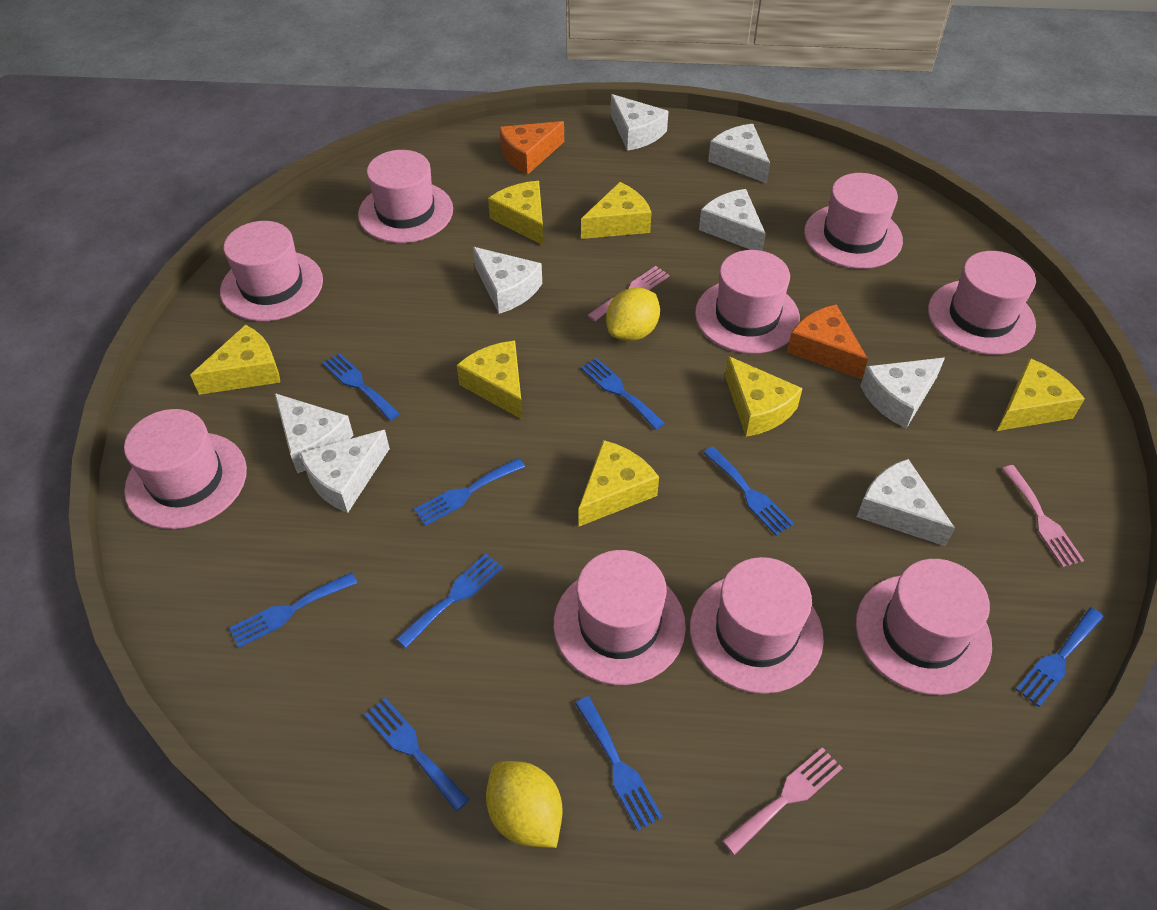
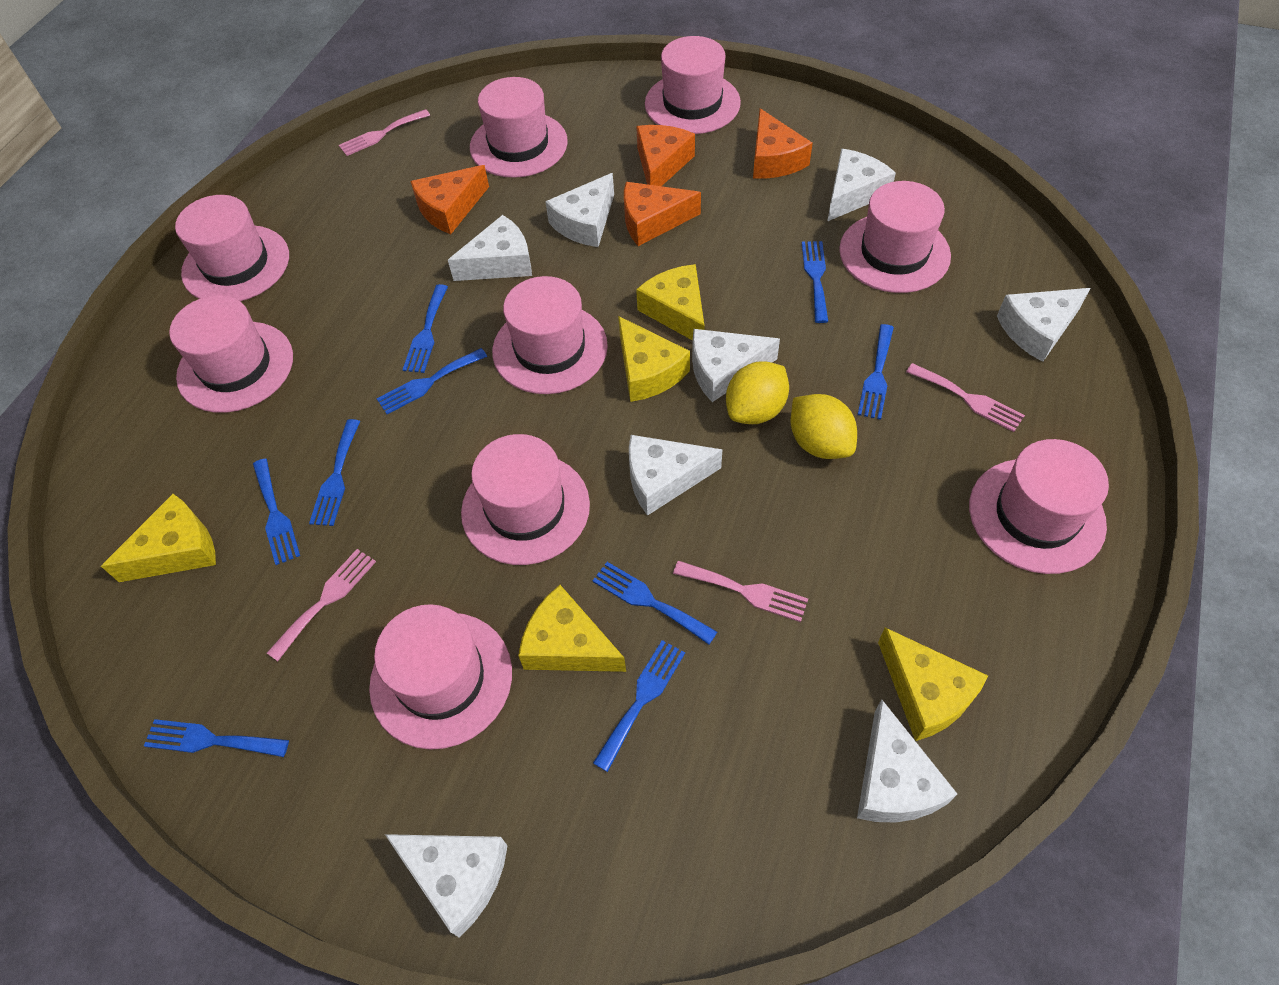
orange cheese: [499,121,564,175] [787,304,868,379] = 2 -> [410,165,489,234] [624,182,701,246] [636,125,695,186] [753,108,813,179] = 4
pink fork: [587,266,670,322] [722,747,842,855] [1002,465,1084,567] = 3 -> [267,549,376,661] [339,109,430,156] [673,561,808,622] [906,363,1025,432] = 4
yellow cheese: [190,325,280,395] [457,341,523,420] [488,181,544,246] [579,440,659,526] [581,182,652,239] [725,356,803,437] [997,358,1085,431] = 7 -> [101,494,216,582] [518,585,626,672] [618,316,690,402] [636,264,705,341] [878,628,988,741] = 5

